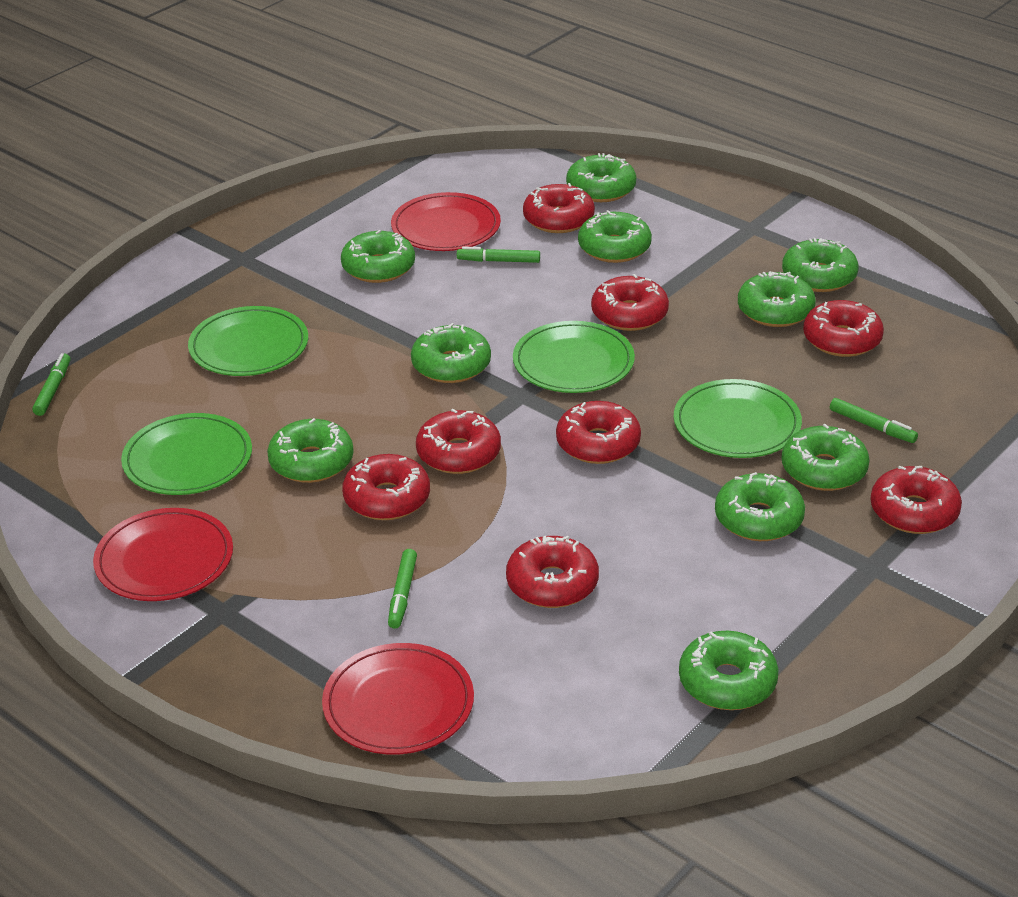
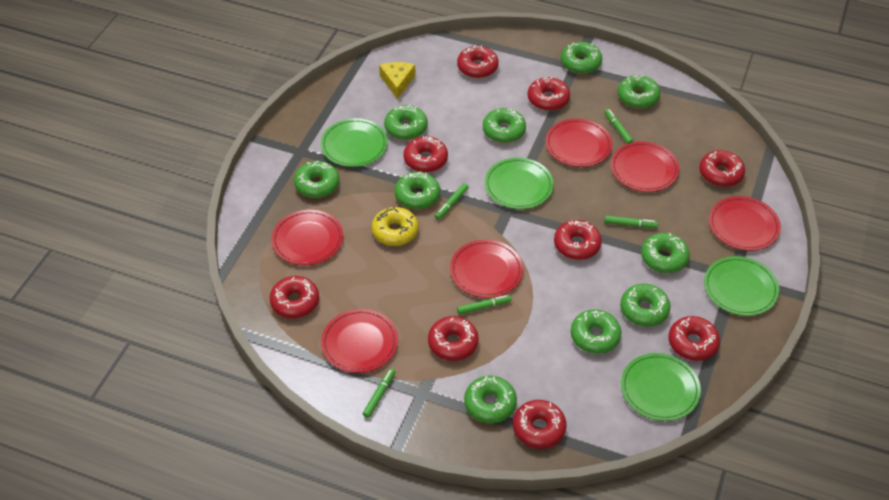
green marker: [32,353,70,416] [388,549,417,629] [457,247,540,263] [830,398,918,443] = 4 -> [363,368,395,418] [435,183,469,220] [457,295,512,315] [604,109,633,144] [605,215,658,228] = 5
red donut: [342,454,430,520] [416,409,501,474] [506,536,599,608] [523,183,595,233] [556,401,641,464] [591,274,669,331] [803,300,884,357] [870,465,962,534] = 8 -> [270,276,319,318] [403,136,448,172] [428,316,479,361] [457,45,499,78] [513,400,566,449] [528,77,570,111] [554,220,602,260] [668,316,720,361] [699,150,745,187] = 9
red plate: [93,508,233,601] [322,643,474,754] [391,192,501,251] = 3 -> [271,210,343,265] [321,309,398,373] [450,240,523,298] [545,118,613,167] [611,141,679,192] [709,196,781,251] = 6
yellow cheese: none = 0 -> [379,62,416,99] = 1
yellow donut: none = 0 -> [372,207,419,246] = 1

